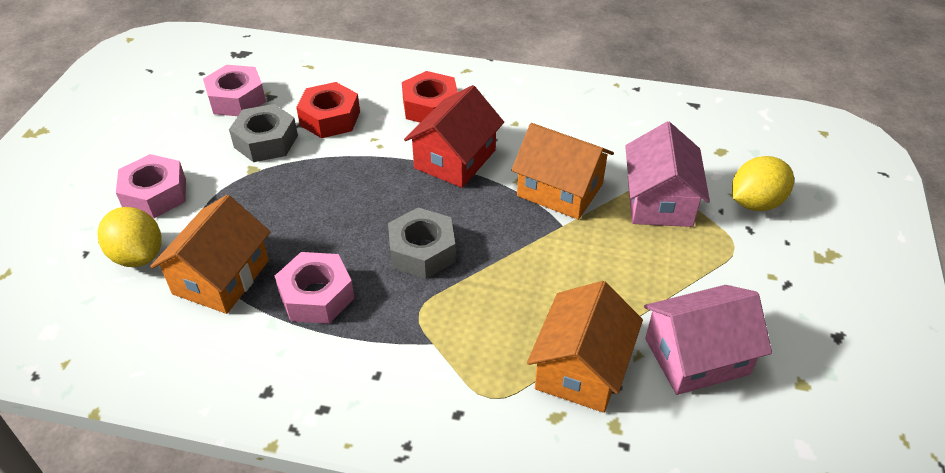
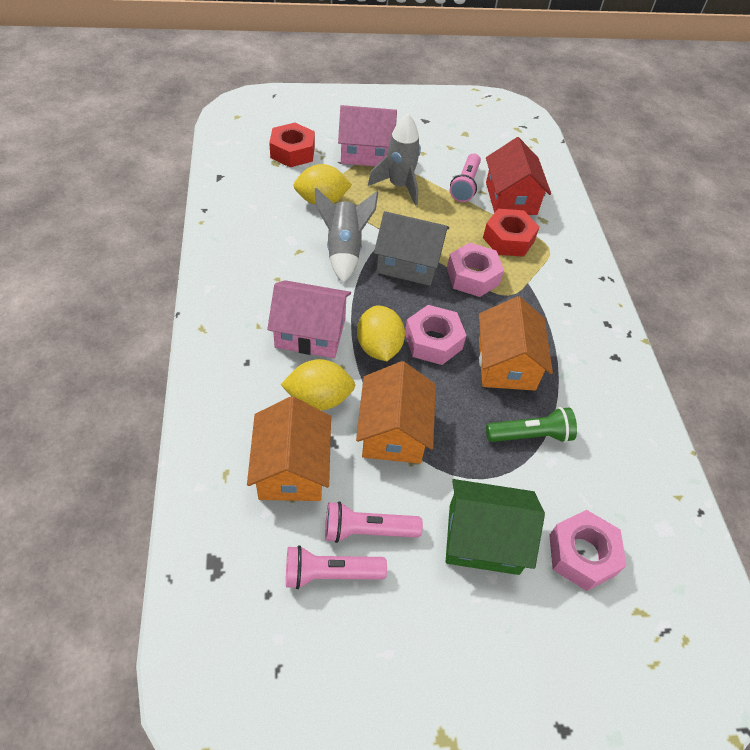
green flashlight: none = 0 -> [486,407,577,443] = 1
green house: none = 0 -> [446,479,545,575] = 1
grey house: none = 0 -> [374,211,449,286] = 1
grey nut: [229,104,298,162] [388,208,456,279] = 2 -> none = 0
grey rocket: none = 0 -> [315,188,378,283] [368,114,421,206] = 2
pink flashlight: none = 0 -> [286,545,387,589] [325,501,423,543] [450,153,481,202] = 3
yellow lemon: [98,207,162,267] [732,156,794,211] = 2 -> [281,359,355,410] [293,164,352,205] [357,306,405,361] = 3

